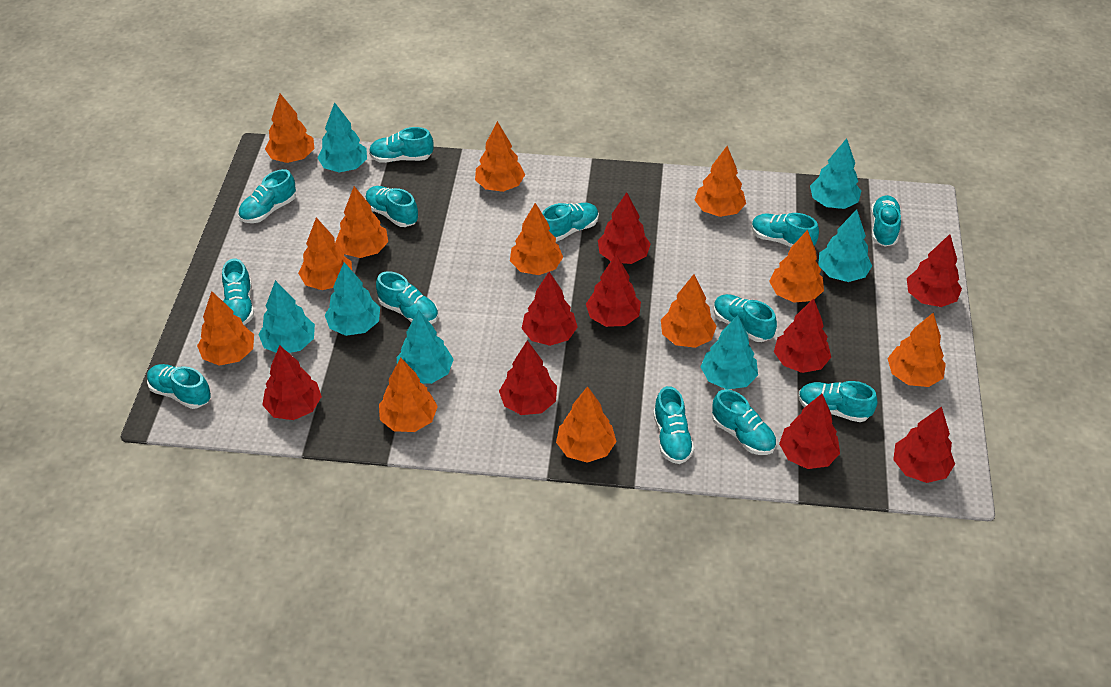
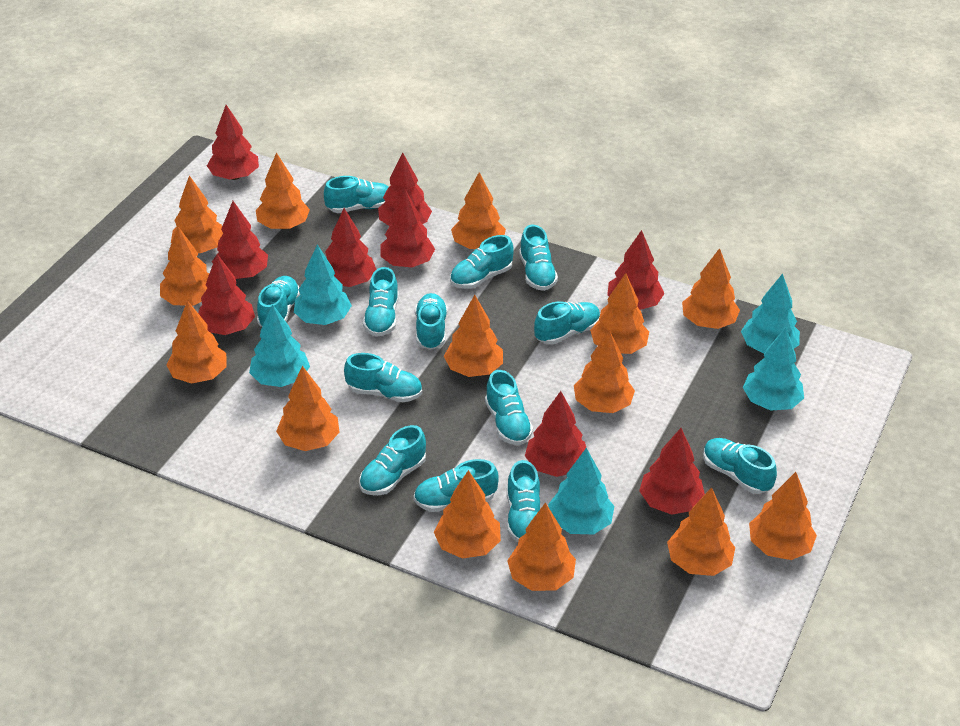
orange tree: [197,291,254,366] [265,94,314,163] [298,217,352,290] [335,186,388,258] [379,358,438,432] [475,121,525,192] [510,203,563,275] [556,386,617,463] [661,274,717,348] [695,146,746,217] [769,230,824,303] [887,313,946,387] = 12 -> [160,227,209,306] [166,300,227,384] [171,175,223,253] [256,153,310,229] [276,366,340,451] [434,470,501,559] [444,295,503,377] [451,172,506,249] [507,502,576,591] [574,330,635,413] [590,273,649,354] [667,487,735,576] [682,248,740,329] [749,472,817,560] = 14
turquoise tree: [258,280,315,353] [317,102,367,173] [325,262,380,336] [397,310,454,384] [701,315,758,389] [810,138,861,209] [818,210,872,282] = 7 -> [249,304,310,387] [294,245,352,325] [548,448,614,534] [741,273,800,354] [743,328,804,411] = 5

